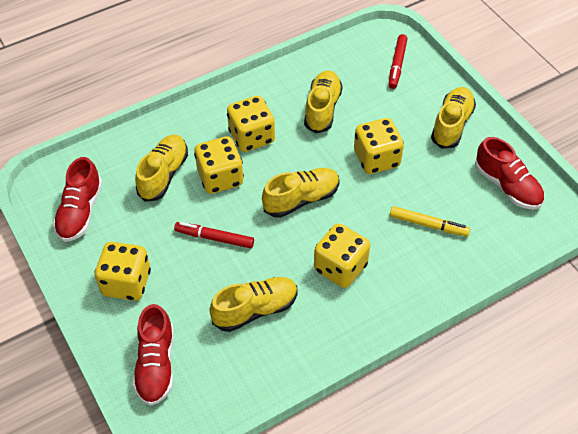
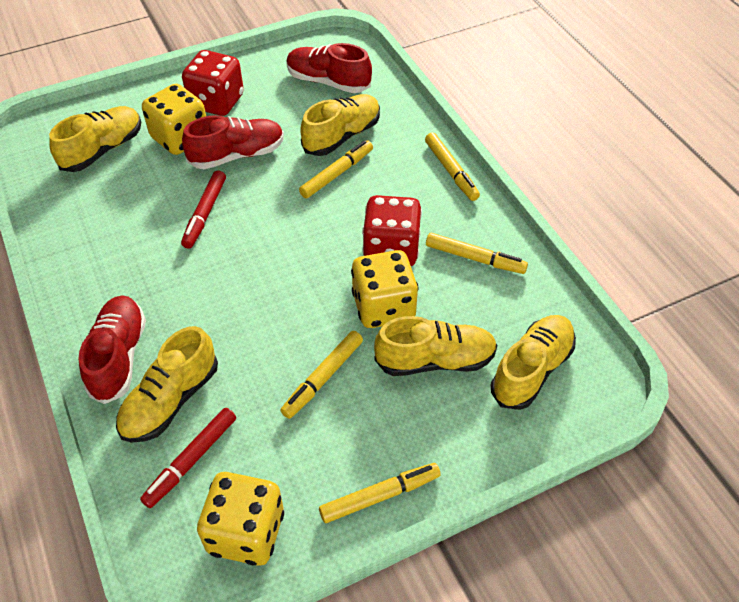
red dice: none = 0 -> [182,50,244,116] [362,195,422,266] = 2
yellow dice: [94,242,151,301] [194,136,244,194] [227,96,275,152] [314,223,370,288] [354,118,404,174] = 5 -> [142,84,206,155] [197,472,284,566] [351,250,419,328] = 3
yellow marker: [390,206,470,237] = 1 -> [280,331,363,419] [299,140,373,198] [319,463,441,523] [425,133,480,201] [426,233,528,274] = 5

